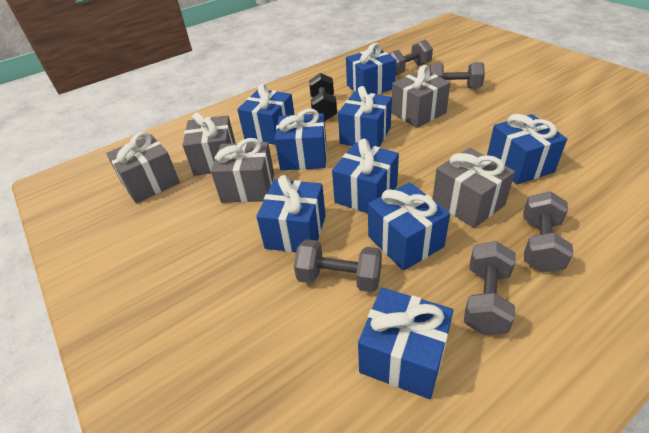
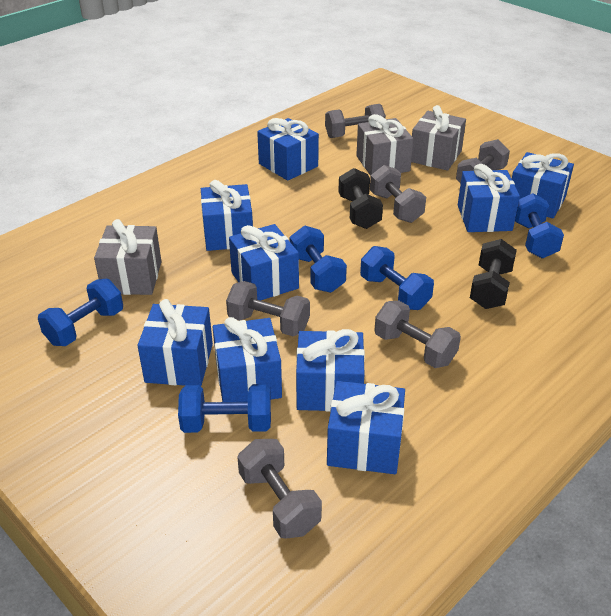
black dumbbell: [309,73,337,121] = 1 -> [338,168,383,229] [470,239,517,309] = 2
blue dumbbell: none = 0 -> [38,279,123,346] [178,384,271,433] [290,226,347,293] [360,246,434,310] [515,193,564,258] = 5
grey dumbbell: [294,239,382,292] [388,40,433,75] [429,62,485,88] [464,241,516,335] [523,191,574,273] = 5 -> [226,281,310,336] [237,439,322,539] [325,104,386,138] [370,165,426,223] [375,301,461,368] [456,139,510,183] = 6
grey gift: [106,132,180,203] [182,112,236,176] [211,138,274,203] [391,65,451,128] [432,148,515,228] = 5 -> [94,219,162,295] [356,114,413,176] [411,105,466,171] = 3

